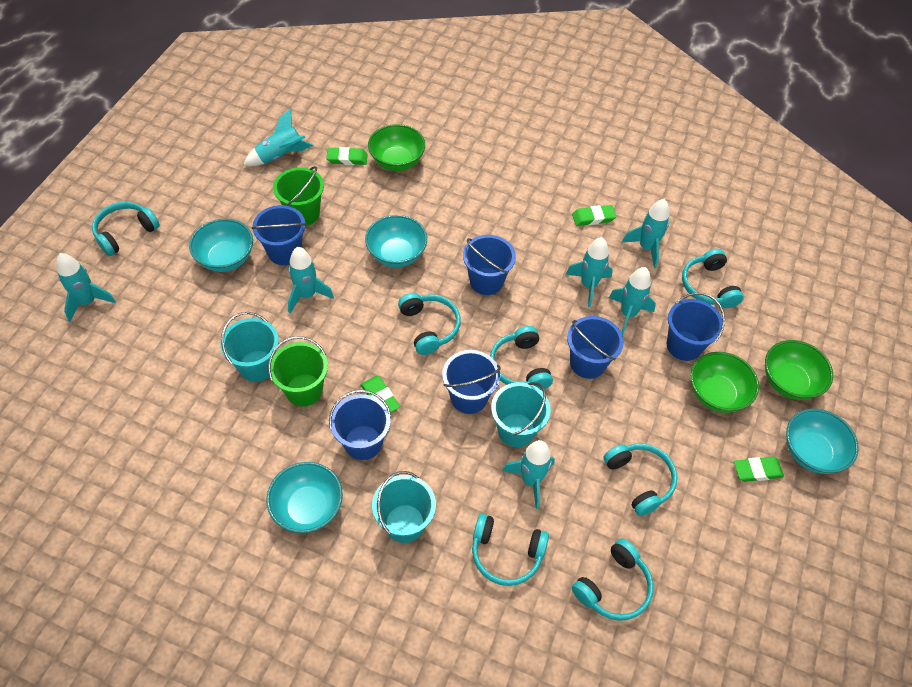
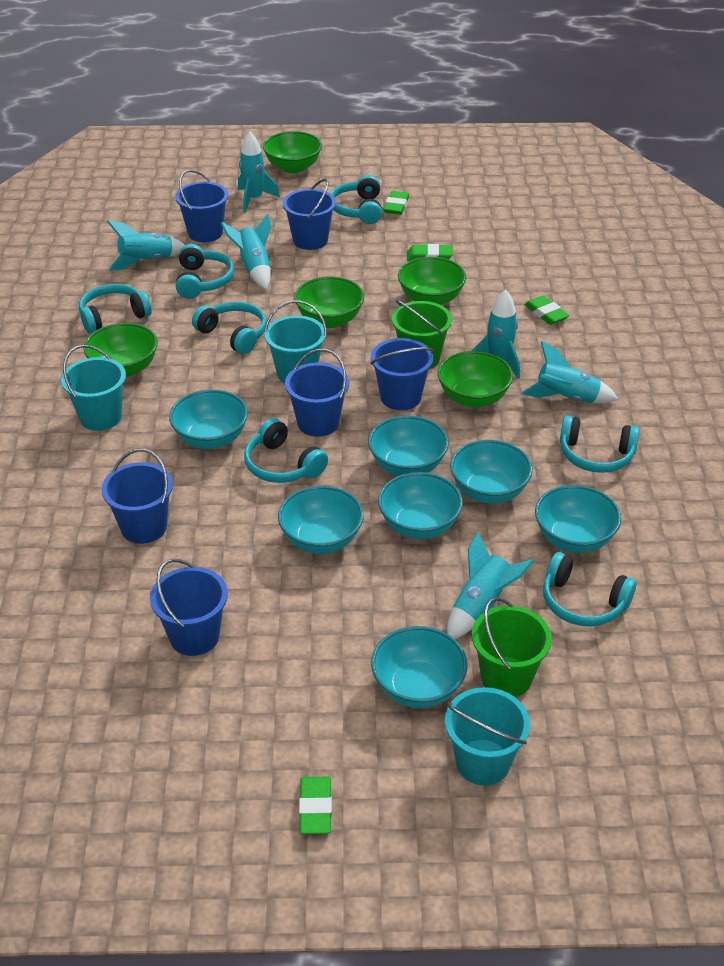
green bowl: [368,124,425,171] [690,352,759,413] [765,340,833,400] = 3 -> [83,323,158,377] [263,131,322,173] [294,276,364,328] [398,257,466,305] [438,351,513,408] = 5
turquoise bowl: [189,219,253,272] [267,462,343,533] [365,215,427,267] [786,409,859,474] = 4 -> [169,389,248,449] [278,486,364,554] [368,416,449,476] [371,626,468,708] [378,472,463,539] [450,440,533,504] [535,485,621,553] = 7
turquoise rocket: [56,253,116,322] [243,109,313,166] [288,247,334,313] [502,440,555,509] [566,237,613,307] [609,267,656,335] [622,199,669,268] = 7 -> [107,220,185,271] [221,214,271,290] [238,131,280,213] [447,532,534,639] [472,289,520,379] [521,341,619,403] = 6

